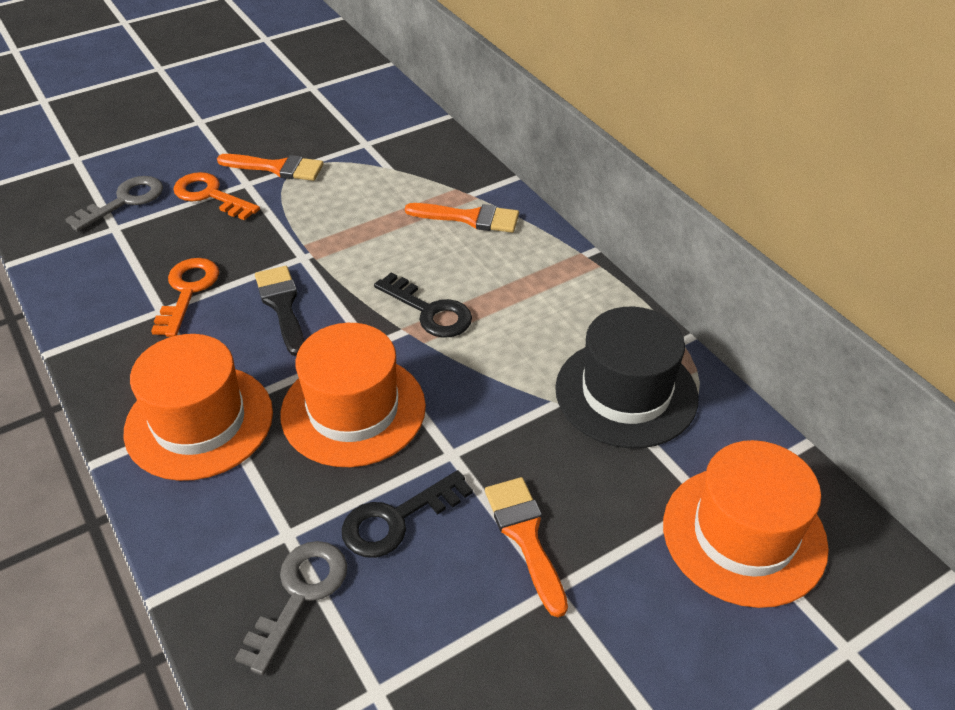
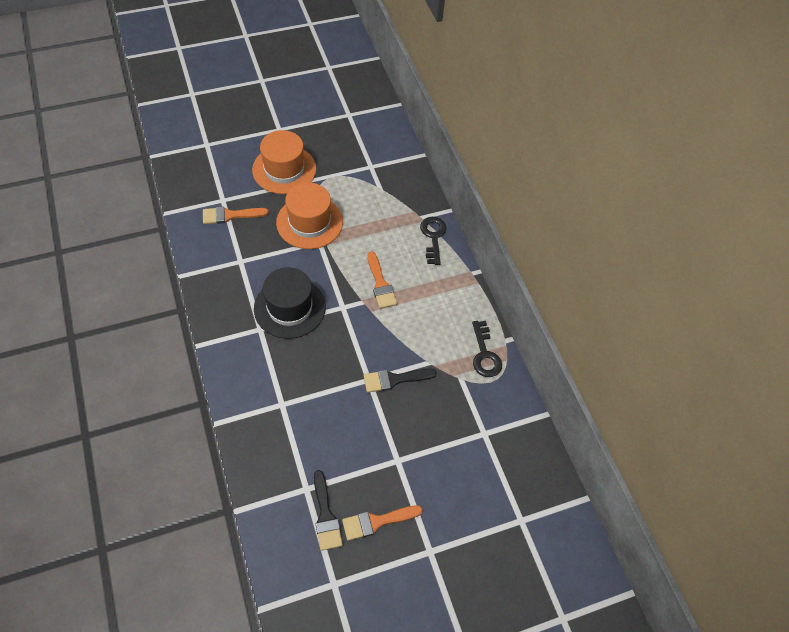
black brush: [255,266,304,356] = 1 -> [314,470,343,551] [364,369,437,393] = 2
grey key: [65,176,163,232] [235,541,348,675] = 2 -> none = 0
orange hat: [124,334,273,481] [281,323,426,467] [663,440,829,608] = 3 -> [252,130,316,194] [276,183,343,249] = 2
orange key: [151,258,219,337] [173,172,260,220] = 2 -> none = 0

